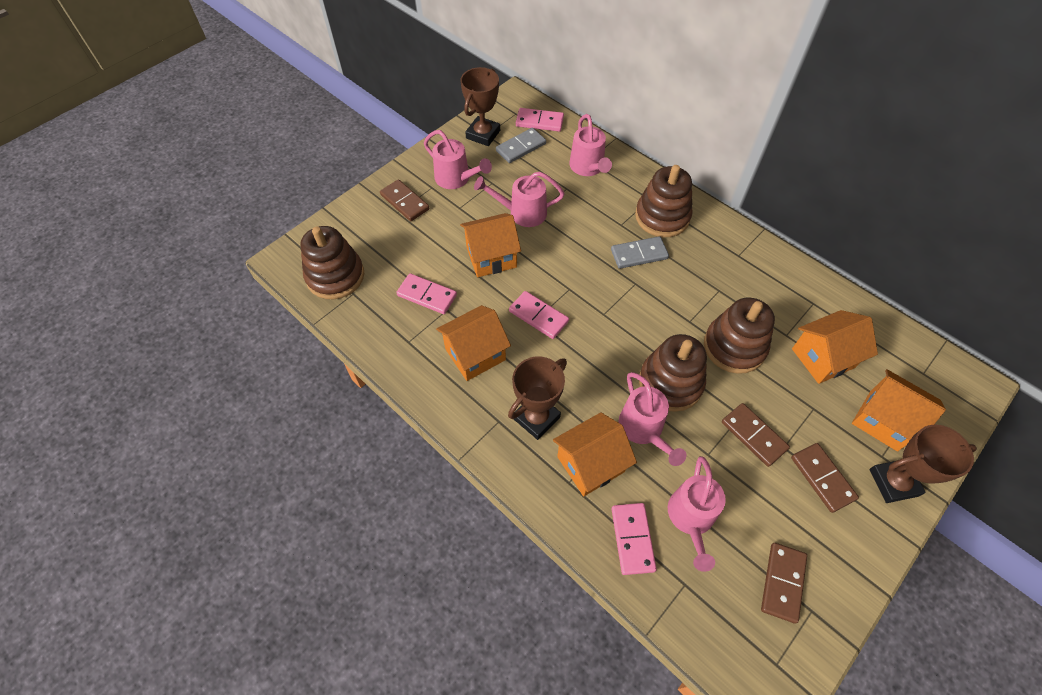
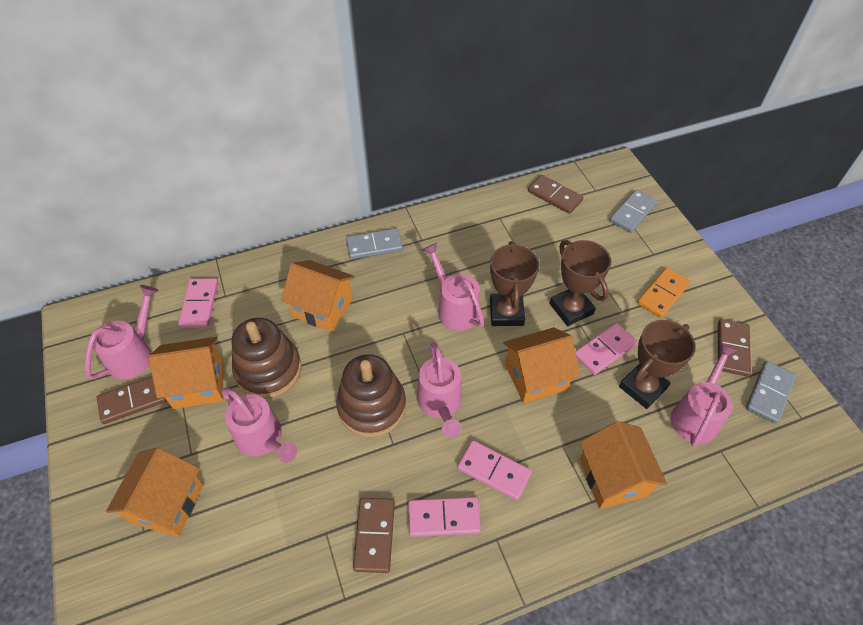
brown stacking toy: [300,226,364,299] [635,165,693,237] [639,334,707,412] [704,298,775,374] = 4 -> [232,318,302,399] [336,354,406,437] = 2
grey domino: [496,128,546,163] [611,236,669,269] = 2 -> [346,228,403,259] [609,190,657,233] [746,361,796,424] = 3
orange domino: none = 0 -> [637,267,691,318] = 1

